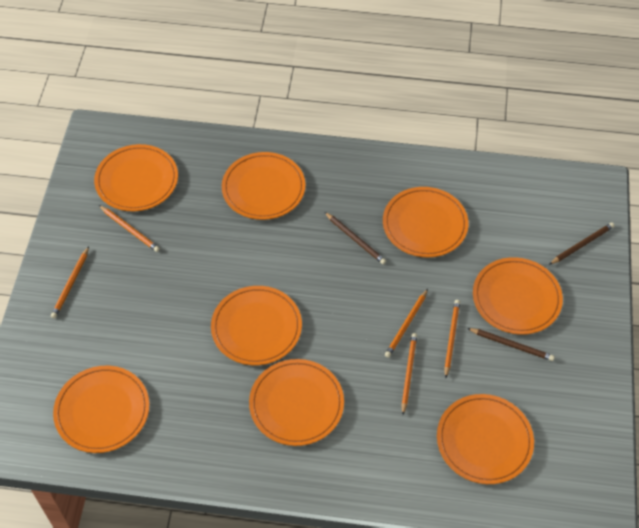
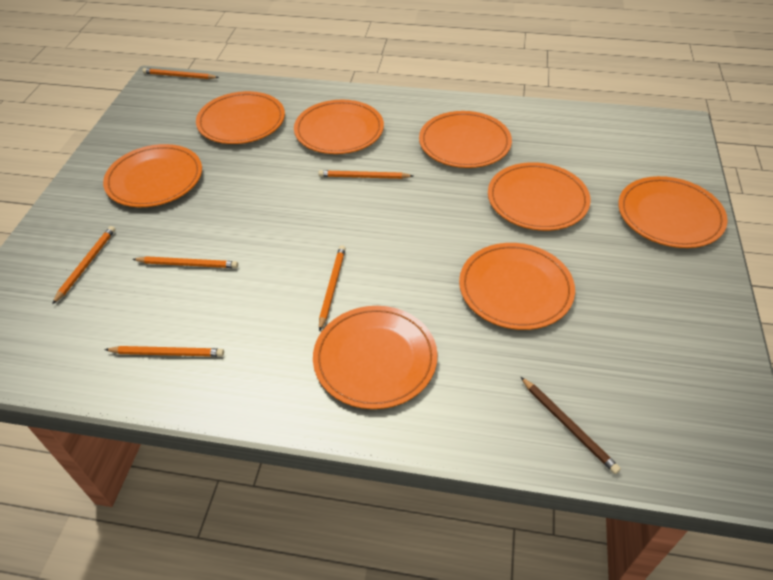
brown pencil: [325,212,386,264] [467,328,555,361] [549,222,615,265] = 3 -> [521,377,621,474] = 1
orange pencil: [51,246,89,318] [99,205,160,252] [385,289,428,358] [401,333,417,415] [444,300,460,378] = 5 -> [52,226,115,304] [104,346,224,357] [133,256,238,268] [142,68,219,79] [318,170,413,179] [319,245,346,331] = 6

